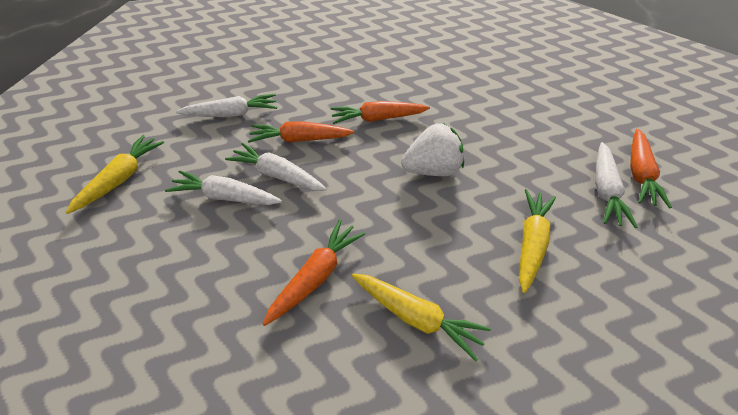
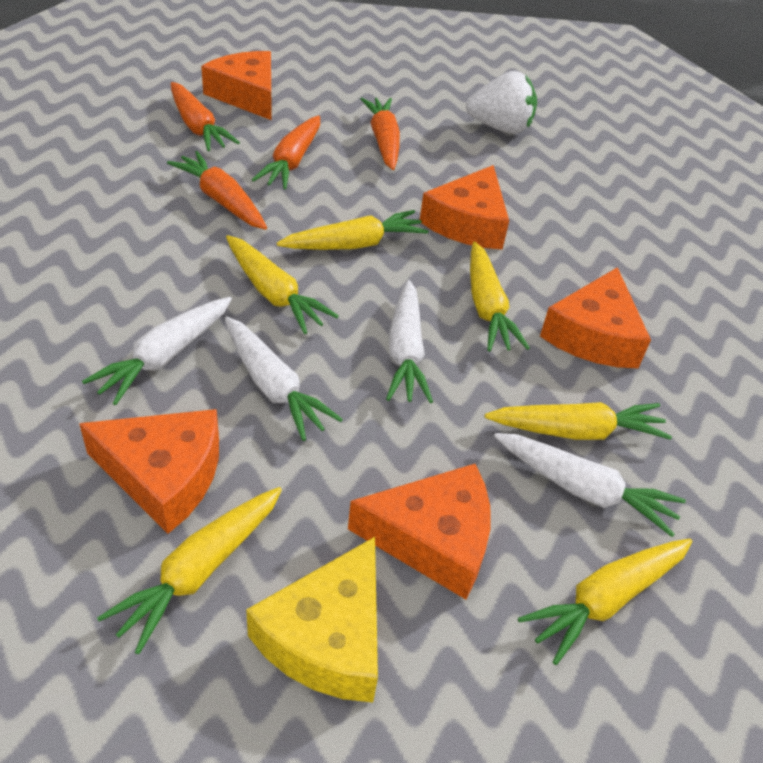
orange cheese: none = 0 -> [79,409,219,534] [201,51,272,120] [348,464,491,600] [420,165,509,250] [540,267,651,368] = 5
yellow carrot: [66,135,164,214] [352,274,491,361] [519,189,556,293] = 3 -> [97,487,282,654] [226,235,339,334] [276,210,428,250] [470,242,530,351] [485,402,672,440] [518,539,692,665] = 6
yellow cheese: none = 0 -> [246,537,378,703] = 1

